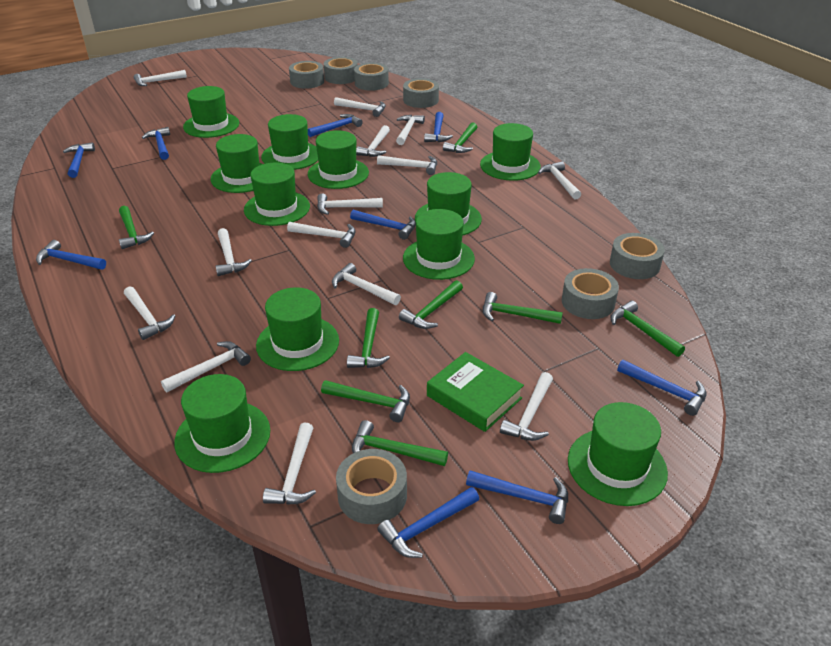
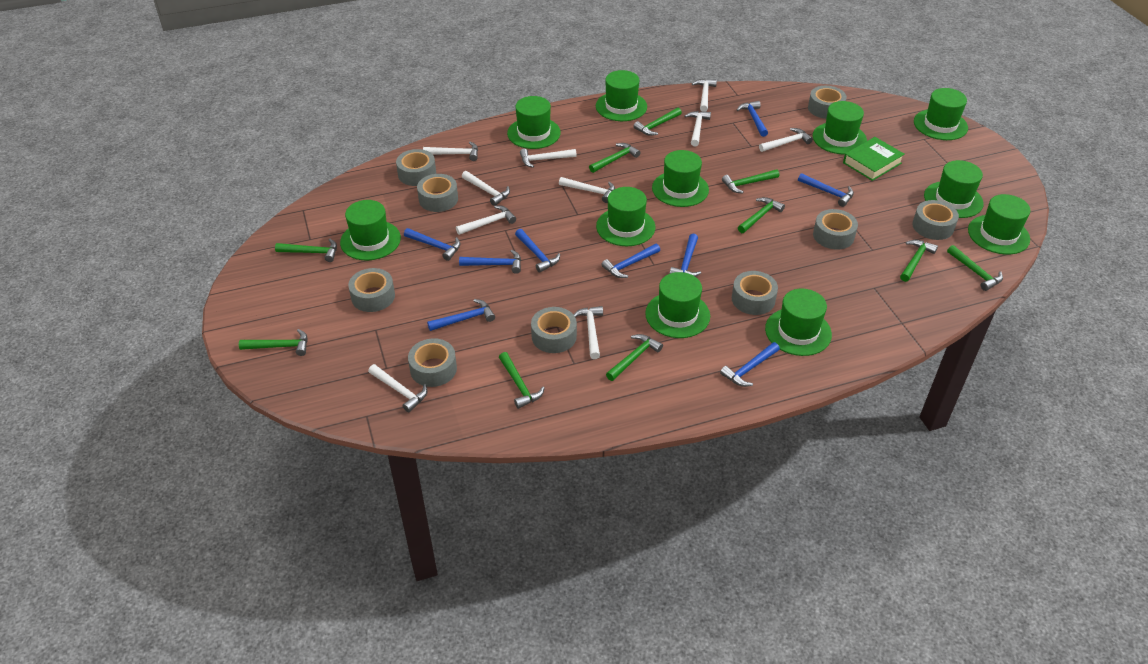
green hammer: [119,206,154,249] [321,380,410,422] [347,308,390,368] [352,420,448,466] [399,280,463,329] [443,122,477,153] [483,292,563,324] [610,301,685,357] = 8 -> [239,329,308,356] [275,239,337,262] [499,352,545,409] [589,143,640,173] [606,334,663,381] [634,108,682,136] [722,169,779,194] [738,197,785,233] [900,240,938,282] [947,245,1003,291] = 10
grey tape: [289,61,324,89] [324,57,358,84] [336,449,407,524] [354,63,389,91] [403,78,439,108] [562,268,619,319] [610,233,665,279] = 7 -> [348,268,395,312] [396,149,436,186] [408,338,457,387] [417,174,458,212] [531,307,577,353] [732,271,778,315] [808,86,847,119] [813,209,858,250] [912,200,959,240] = 9
white hammer: [124,286,175,340] [134,70,187,86] [161,341,251,392] [216,228,252,276] [263,423,316,505] [287,222,356,248] [317,193,383,215] [332,263,401,305] [334,97,386,117] [356,125,390,157] [377,155,437,175] [396,115,425,145] [500,372,553,441] [538,161,581,199] = 14 -> [368,364,427,413] [423,142,478,161] [456,205,516,235] [462,171,510,206] [520,149,577,168] [559,177,615,203] [574,306,603,359] [685,111,711,146] [692,79,717,112] [759,128,813,152] = 10

